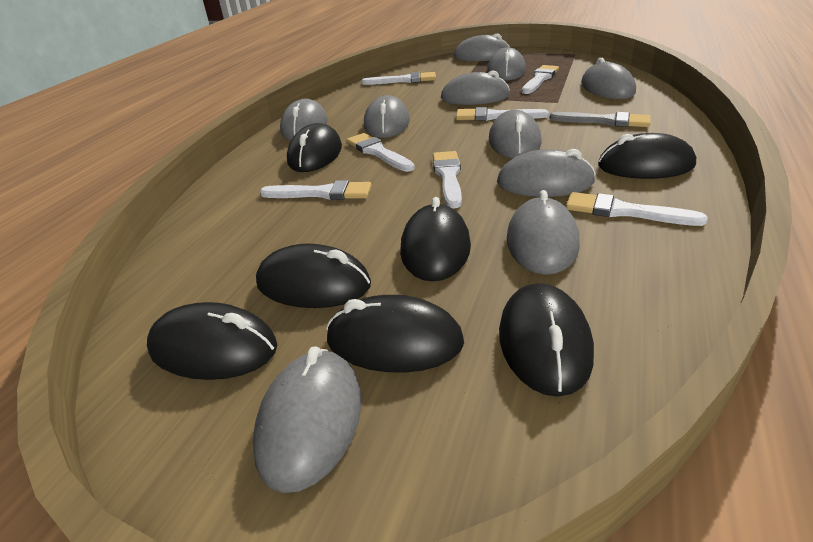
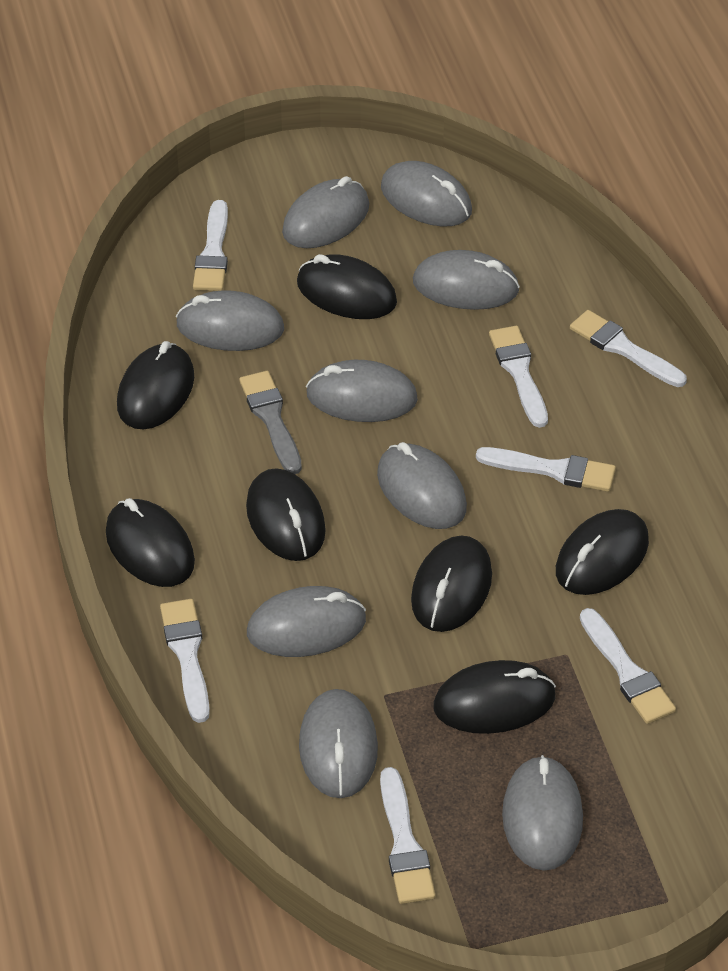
grey mouse: [253,347,361,493] [280,99,328,140] [364,95,410,138] [441,70,510,105] [454,34,510,61] [487,47,526,81] [489,110,542,158] [497,149,596,197] [506,190,580,275] [581,58,636,99] = 10 -> [176,290,284,351] [247,586,366,657] [282,176,369,248] [299,689,378,798] [306,360,418,422] [377,442,467,529] [381,161,472,226] [413,250,520,310] [502,755,583,871] = 9

